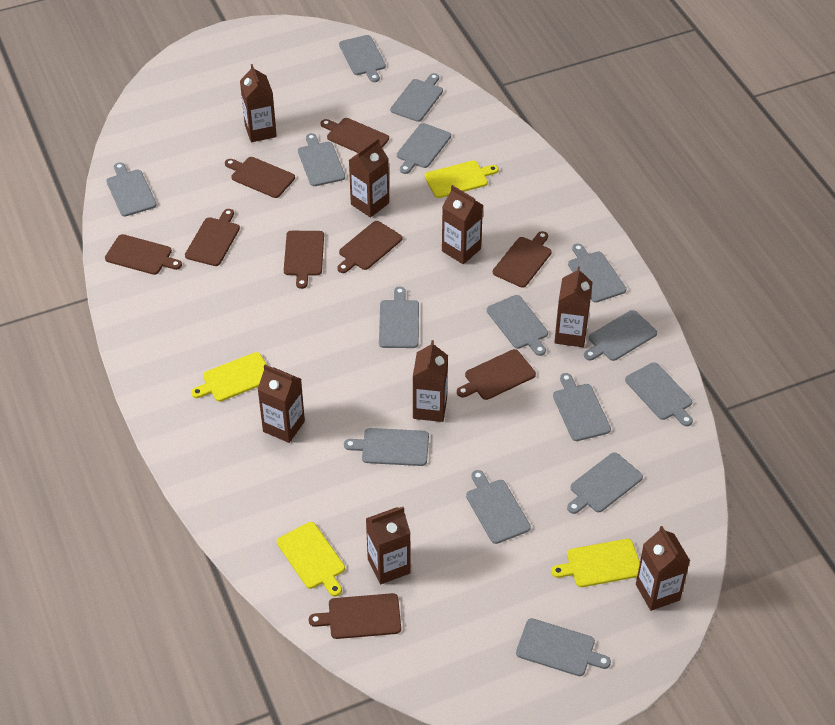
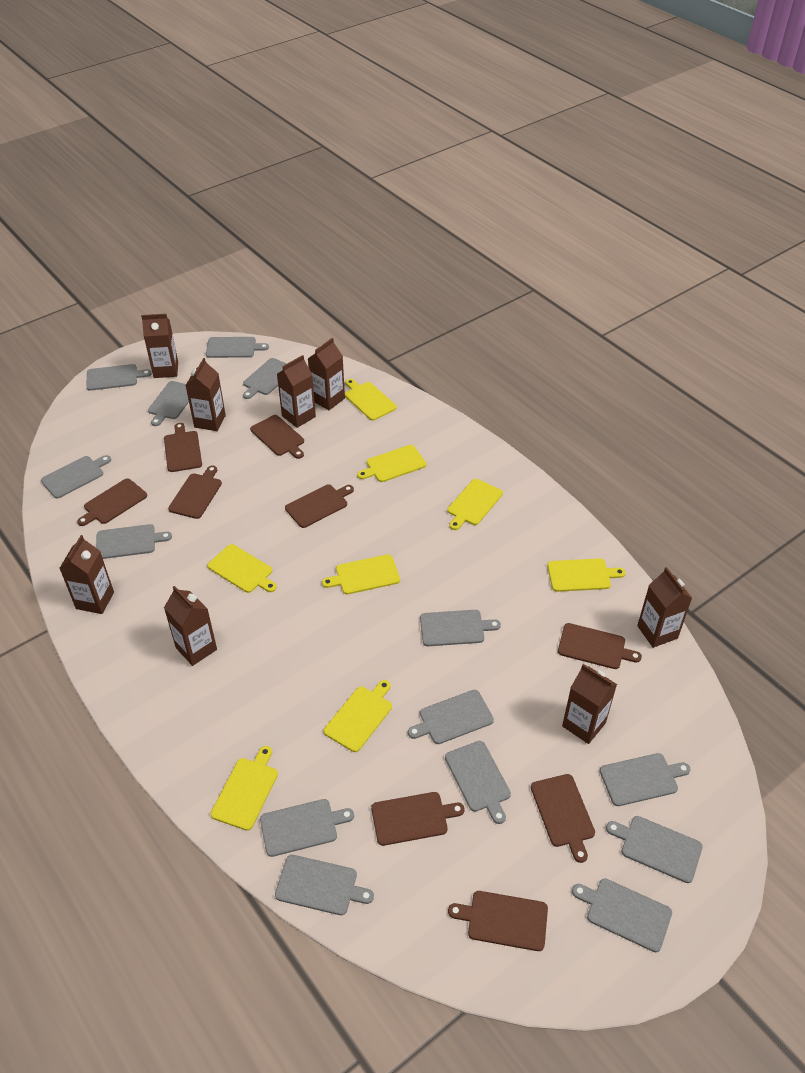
grey cutting board: [106,162,157,217] [298,133,345,186] [339,35,386,82] [344,428,429,466] [379,287,419,348] [390,73,443,122] [397,123,451,174] [466,470,531,544] [487,295,548,356] [516,618,611,676] [553,373,611,441] [567,452,643,514] [568,244,626,303] [584,310,657,361] [625,362,693,426] = 15 -> [41,455,111,498] [86,364,152,391] [96,524,172,559] [148,381,189,426] [206,337,269,358] [243,358,287,399] [260,799,354,857] [275,855,374,915] [408,690,494,744] [420,610,501,646] [445,741,511,824] [572,878,672,952] [600,753,691,806] [606,816,703,883] = 14
yellow cutting board: [191,352,267,402] [277,522,345,596] [425,161,499,198] [551,539,640,587] = 4 -> [207,544,277,593] [211,746,278,831] [322,554,400,594] [324,680,392,752] [345,379,397,421] [357,445,426,482] [447,479,503,530] [547,558,626,592] = 8

